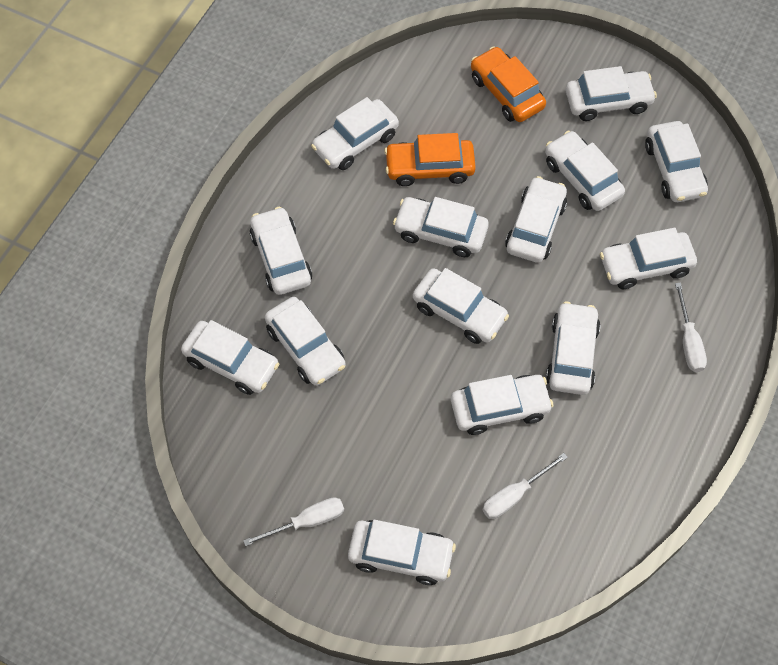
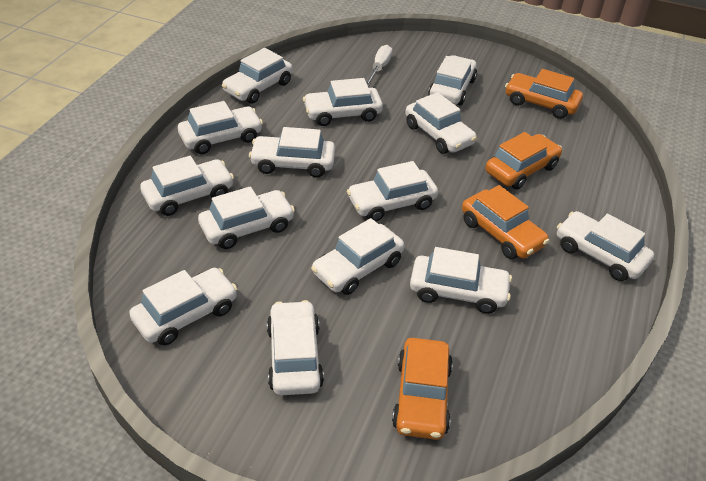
orange car: [384,133,476,186] [471,46,546,122] = 2 -> [392,338,453,440] [462,185,549,259] [485,132,562,190] [505,69,583,119] = 4
white screwdriver: [243,497,344,546] [482,453,568,519] [675,283,707,372] = 3 -> [366,45,392,86] = 1

